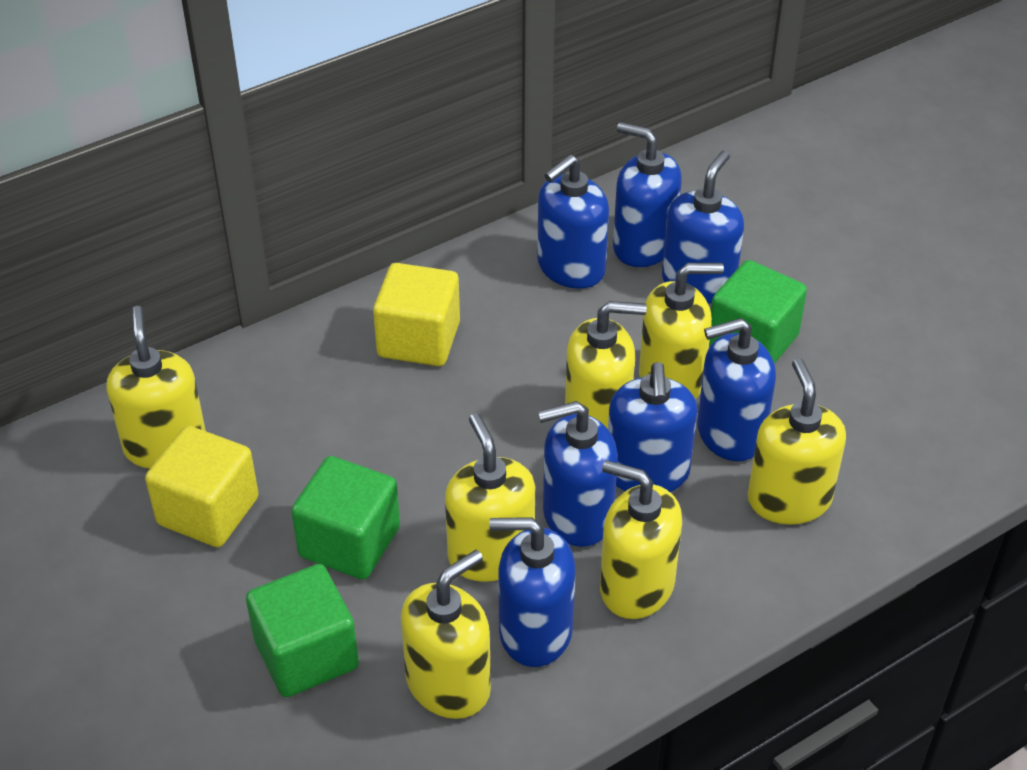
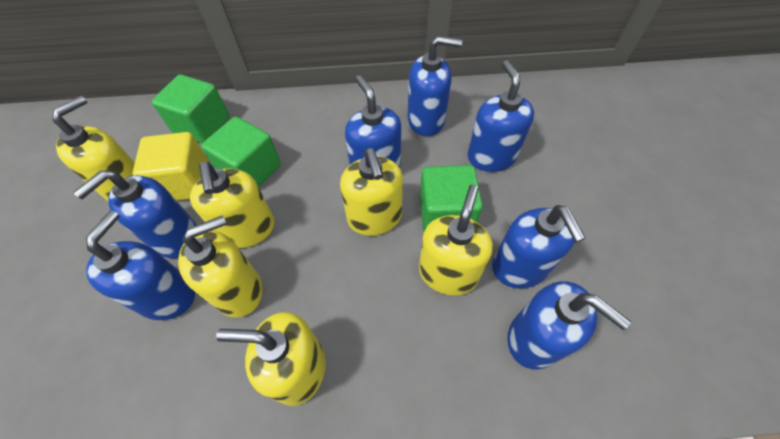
yellow cube: [145,426,259,547] [373,263,460,366] = 2 -> [133,132,209,201] = 1
yellow soap dispenser: [107,306,206,469] [401,550,491,719] [445,413,535,582] [565,301,647,429] [600,460,682,619] [639,263,724,399] [747,358,846,525] = 7 -> [52,96,135,201] [178,215,263,317] [190,162,275,248] [216,312,326,406] [340,148,403,236] [419,184,493,295] = 6

